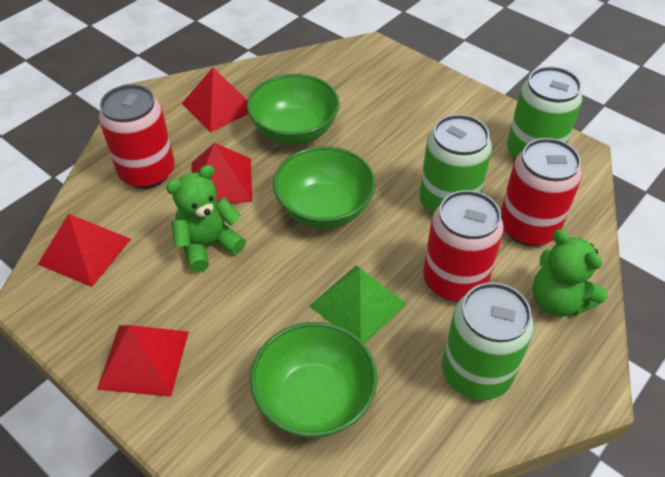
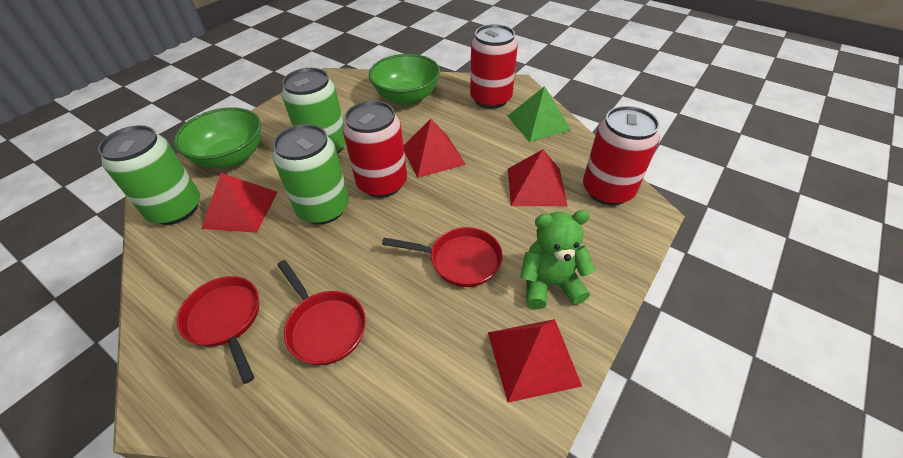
green bowl: [247,74,340,145] [250,322,377,438] [273,146,376,229] = 3 -> [174,107,261,168] [369,54,440,105] = 2
green teddy bear: [166,165,246,273] [532,229,608,317] = 2 -> [520,210,596,309] = 1
red pan: none = 0 -> [177,276,259,384] [277,260,366,365] [382,227,503,287] = 3

